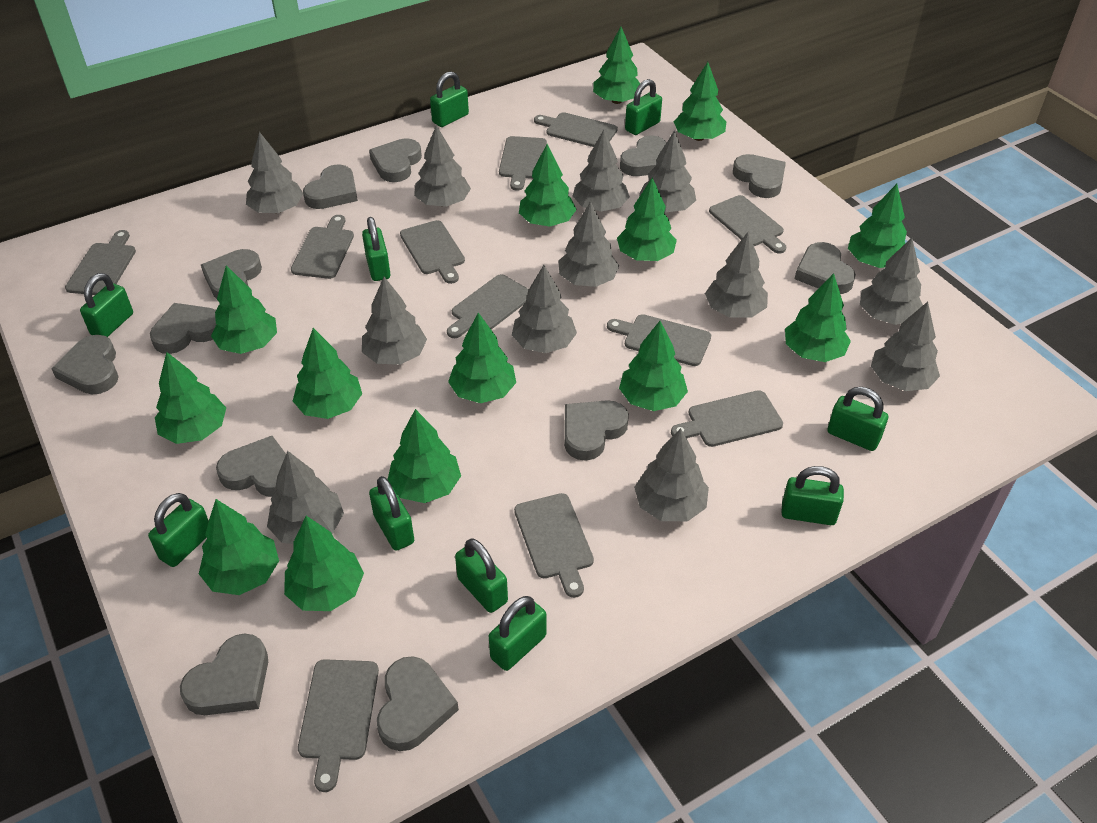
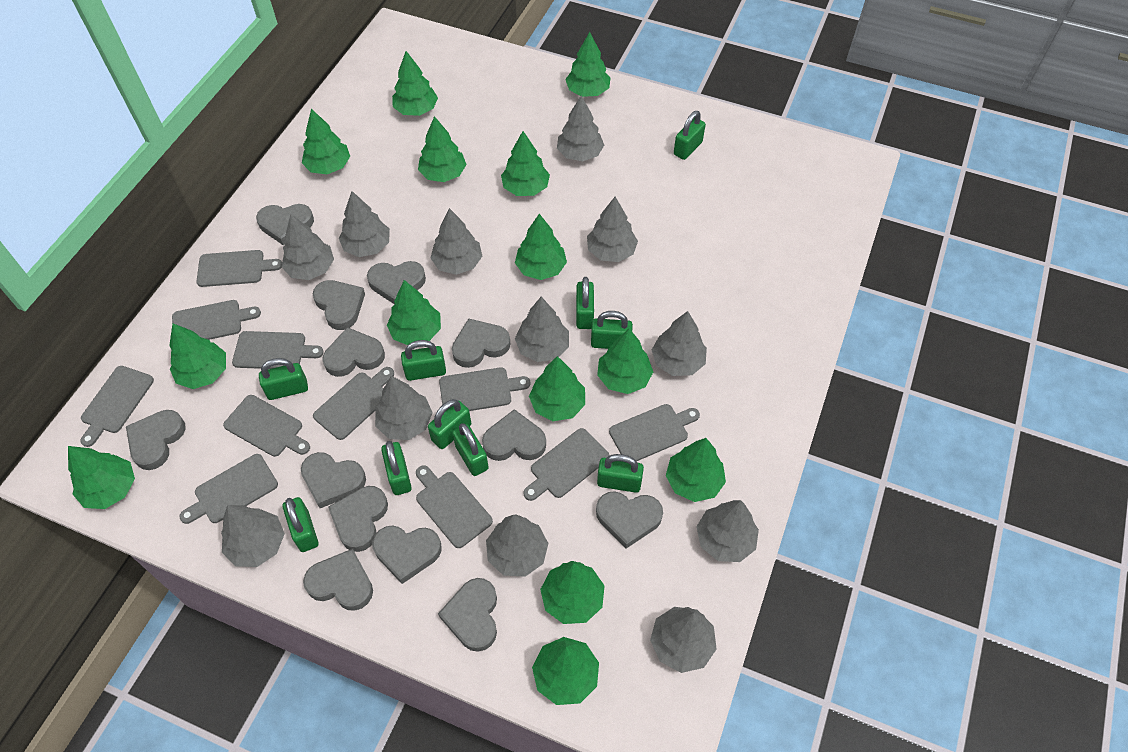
grey heart: [51,335,119,394] [150,303,216,354] [180,634,268,715] [201,249,262,299] [216,436,286,497] [303,164,358,209] [369,138,422,182] [377,656,459,751] [564,400,629,461] [620,135,667,176] [733,154,786,198] [795,242,856,294] = 12 -> [126,410,186,470] [256,204,314,246] [301,452,366,508] [303,549,373,611] [313,280,365,330] [322,327,385,377] [328,486,388,552] [367,261,426,304] [372,525,442,584] [438,578,497,652] [452,318,510,368] [482,409,546,461] [596,491,663,548] = 13

